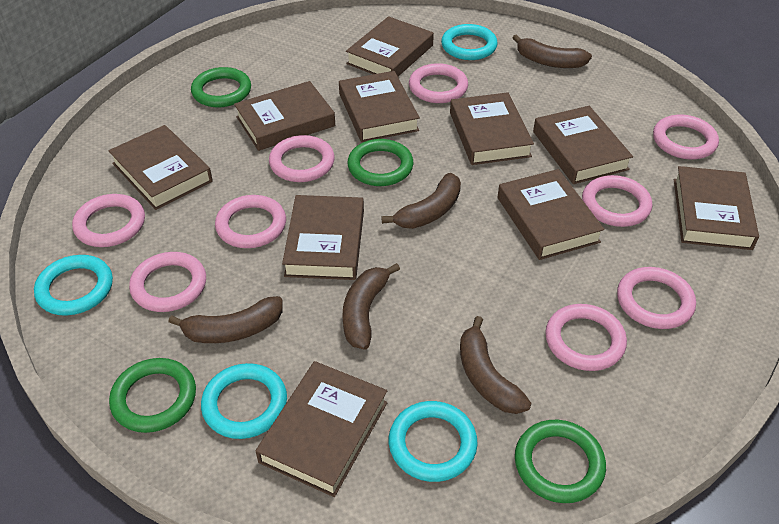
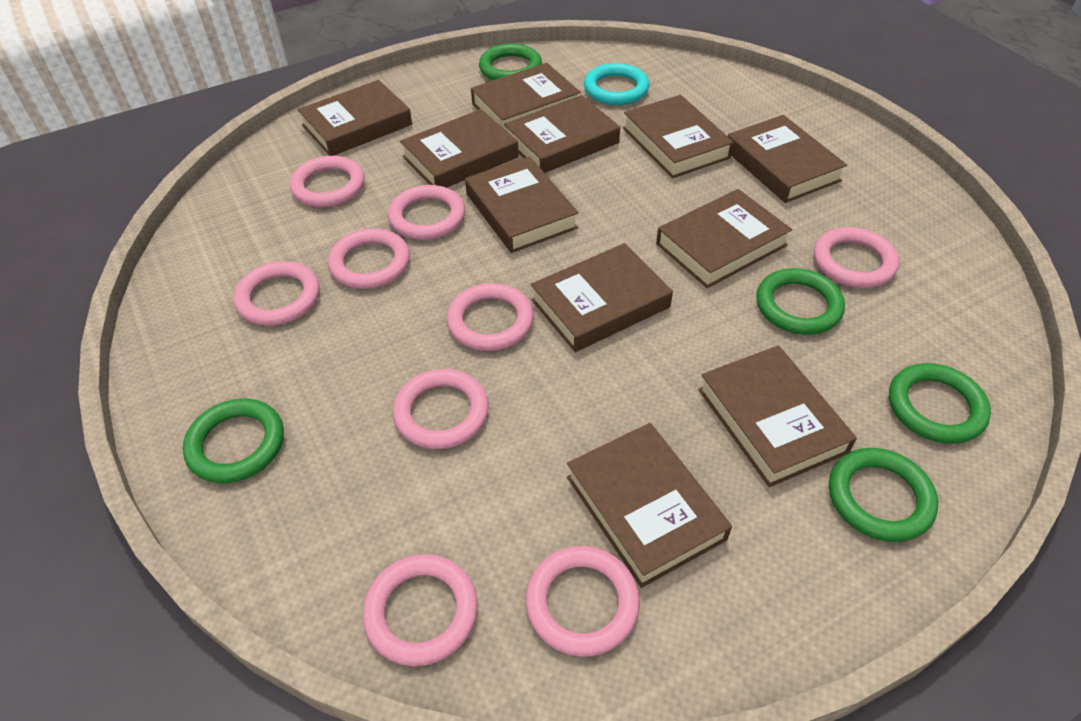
brown banana: [168,296,283,343] [342,263,400,350] [381,173,461,229] [460,316,531,414] [513,34,592,68] = 5 -> none = 0
brown book: [108,125,213,210] [234,81,335,151] [256,361,387,497] [282,195,364,280] [339,71,420,142] [346,16,434,76] [450,92,534,165] [498,169,605,260] [533,106,633,184] [674,166,759,250] = 10 -> [297,80,412,156] [400,109,519,188] [465,157,579,253] [471,63,581,131] [504,95,620,173] [531,243,673,352] [567,423,732,588] [623,95,734,178] [656,189,792,288] [698,345,857,487] [728,115,847,203] = 11
green ring: [109,358,196,433] [191,67,251,107] [347,139,413,186] [515,420,606,503] = 4 -> [183,399,284,483] [479,44,542,80] [756,268,845,335] [829,448,938,542] [889,363,991,444] = 5
turquoise ring: [34,255,113,316] [201,363,287,439] [389,401,478,482] [441,24,498,60] = 4 -> [584,63,649,105] = 1

